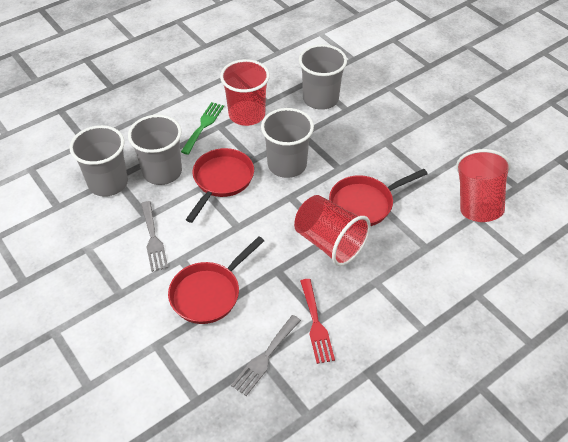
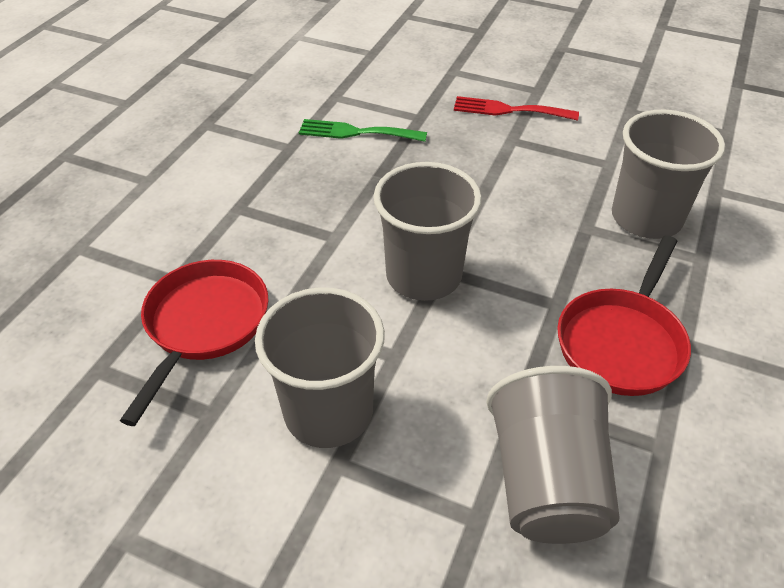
grey fork: [141,201,168,272] [231,315,301,396] = 2 -> none = 0
red cup: [220,59,270,126] [294,195,371,266] [456,149,511,222] = 3 -> none = 0
red pan: [168,236,264,324] [186,148,254,223] [329,169,427,226] = 3 -> [120,260,268,426] [557,235,691,396] = 2

